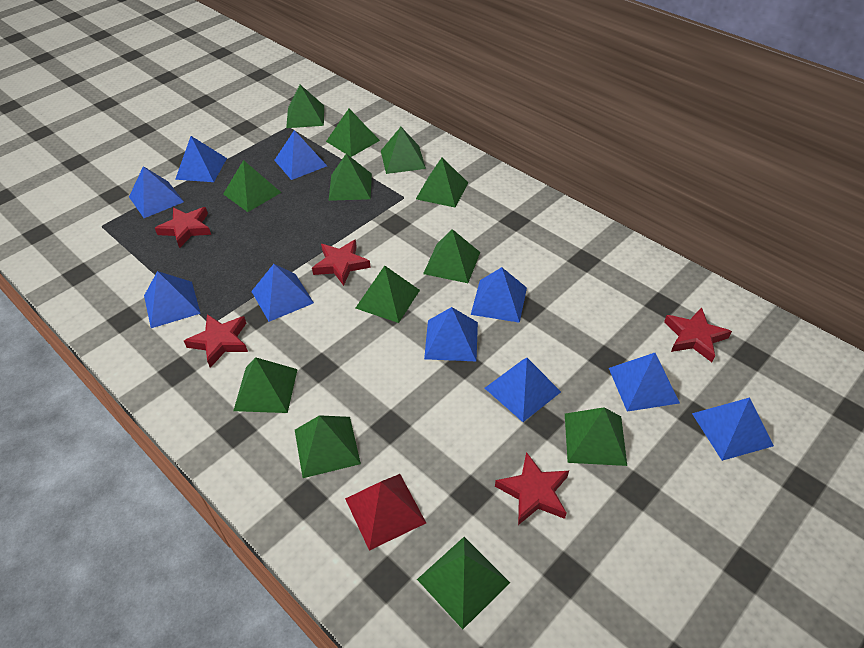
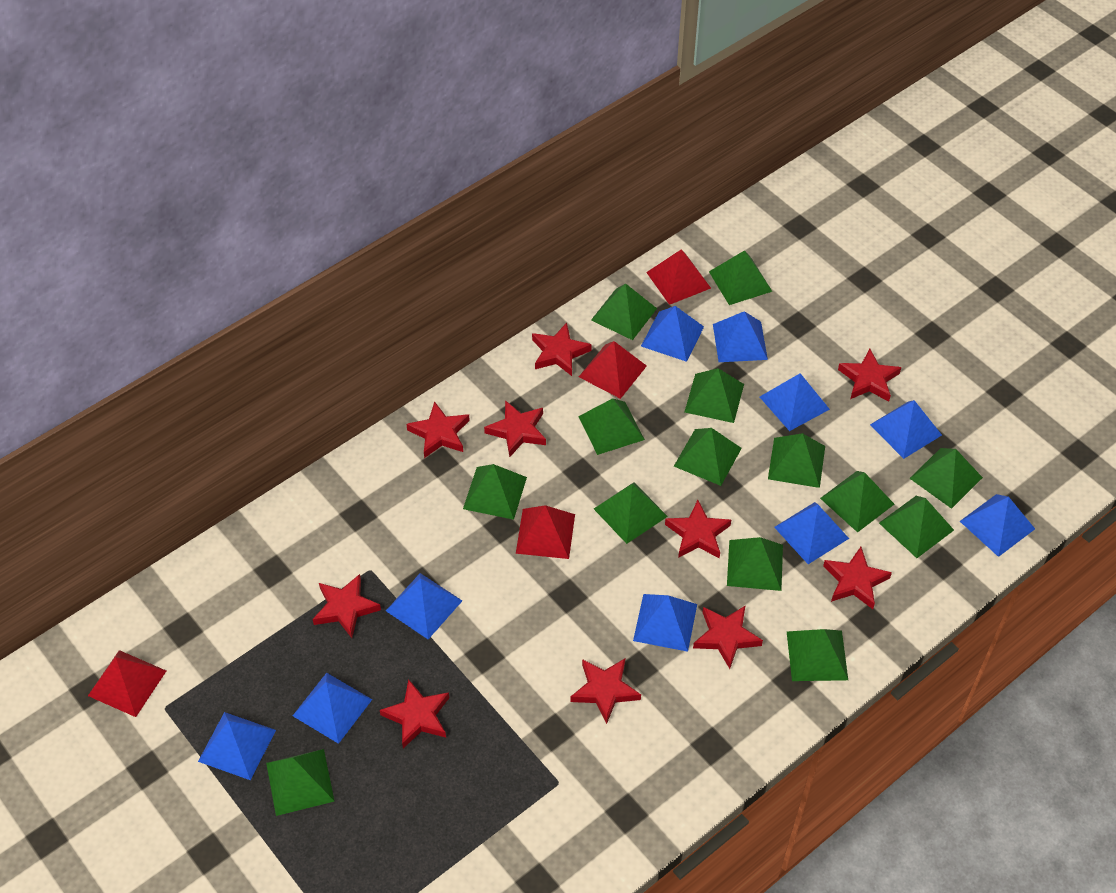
green pyramid: [223,160,282,212] [233,357,298,413] [286,85,324,128] [295,415,361,478] [326,109,380,157] [329,154,372,201] [356,266,420,323] [381,127,426,174] [416,158,468,208] [417,537,510,629] [423,229,480,283] [565,407,627,466] = 12 -> [266,749,334,816] [463,464,527,520] [578,398,645,455] [591,283,657,340] [594,482,668,544] [674,428,742,486] [685,368,744,423] [709,250,773,305] [727,537,783,591] [768,433,825,488] [787,629,848,681] [820,471,894,532] [879,496,954,558] [909,448,983,509] = 14
red pyramid: [345,474,426,551] = 1 -> [88,650,166,717] [516,505,575,559] [579,341,647,399] [646,249,711,305] = 4
red star: [155,207,211,248] [184,314,248,368] [312,240,371,286] [495,452,569,525] [664,307,732,362] = 5 -> [313,574,381,638] [380,679,449,748] [406,401,470,458] [484,400,546,458] [532,323,592,376] [570,659,641,724] [665,500,731,558] [693,606,763,669] [823,547,892,609] [838,349,901,402] = 10

